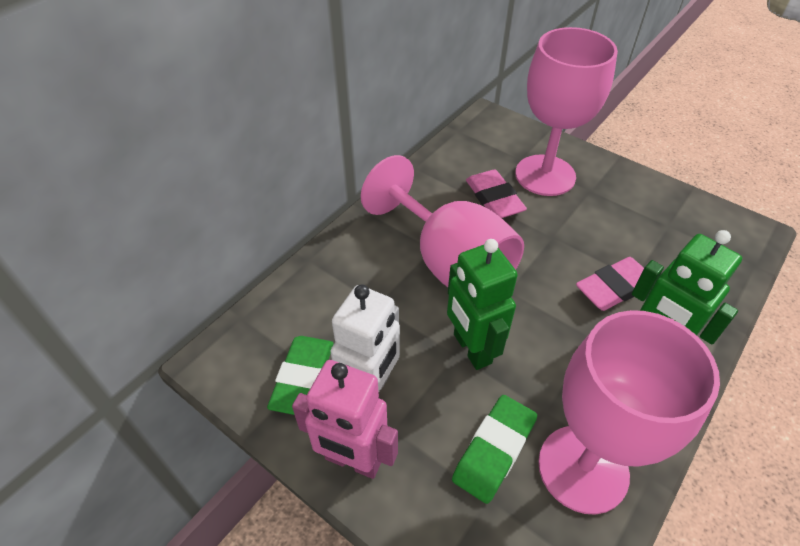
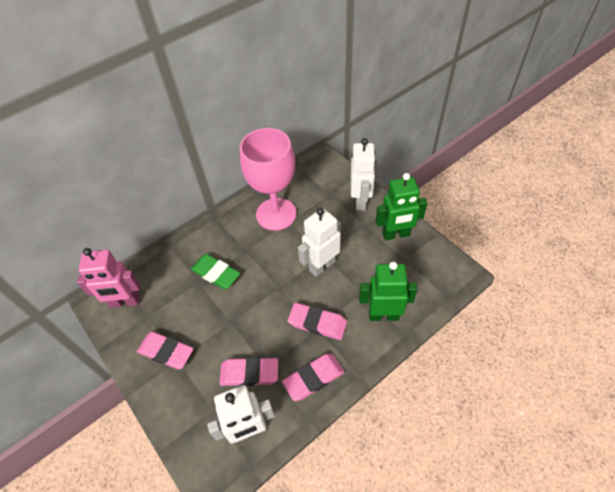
green eraser: [267,336,334,415] [452,395,537,504] = 2 -> [190,254,240,289] = 1
pink eraser: [466,170,527,218] [576,257,644,311] = 2 -> [137,332,194,369] [219,357,278,386] [282,354,344,401] [288,303,347,340] = 4
pink goblet: [361,155,524,287] [515,27,618,196] [538,310,720,515] = 3 -> [240,128,296,231] = 1
white robot: [330,285,400,393] = 1 -> [207,385,275,444] [298,208,341,277] [351,138,376,211] = 3

